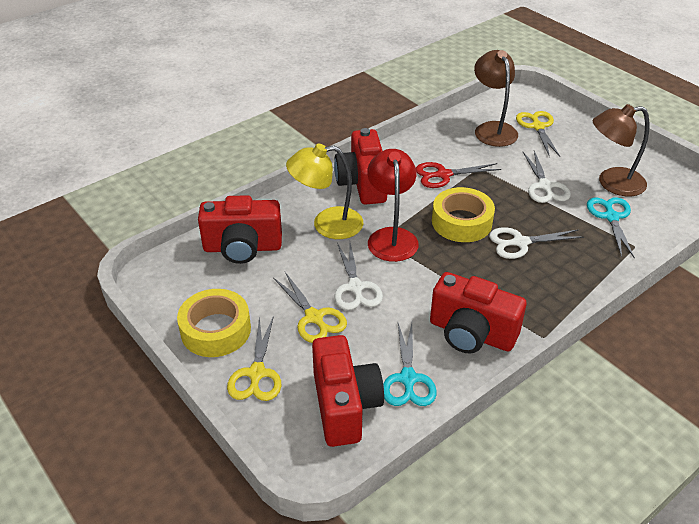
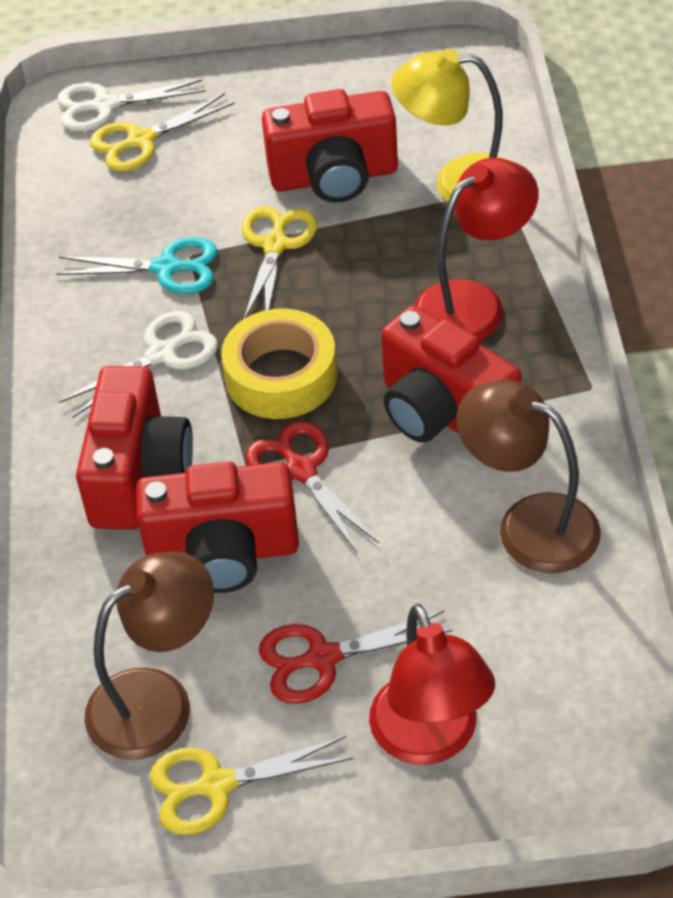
red lamp: [367,149,419,262] = 1 -> [369,604,495,765] [415,158,538,341] = 2
red scissors: [416,162,501,188] = 1 -> [245,421,379,554] [259,611,453,704] = 2
turquoise scissors: [383,323,437,406] [587,197,635,259] = 2 -> [56,237,217,294] = 1
white scissors: [334,243,383,310] [489,227,584,259] [523,151,571,203] = 3 -> [57,79,205,131] [59,311,218,417] = 2
yellow tape: [177,289,251,357] [432,187,495,242] = 2 -> [221,308,337,419] = 1

